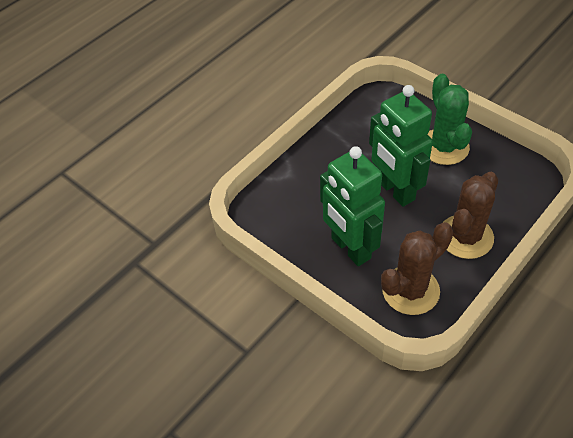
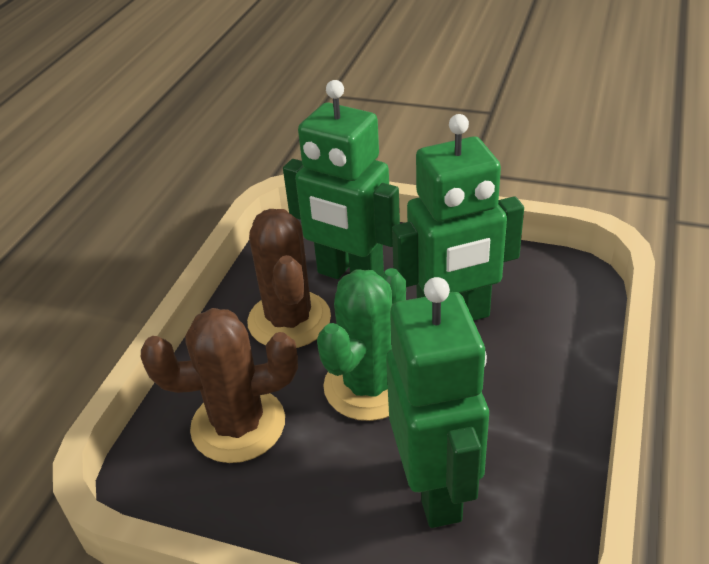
green robot: [320,146,385,266] [369,85,433,207] = 2 -> [283,80,400,279] [386,277,489,528] [392,114,524,321] = 3

